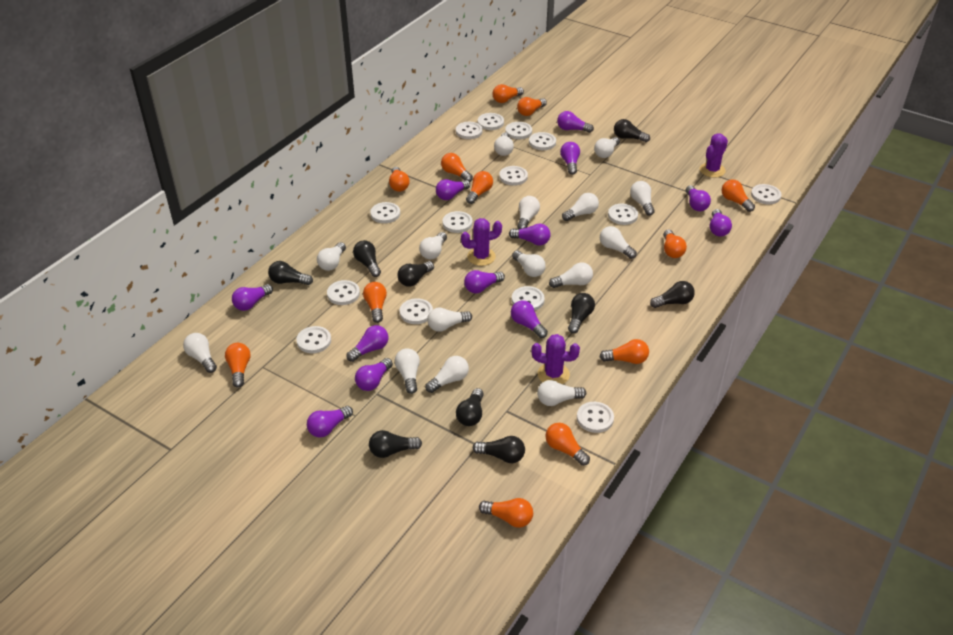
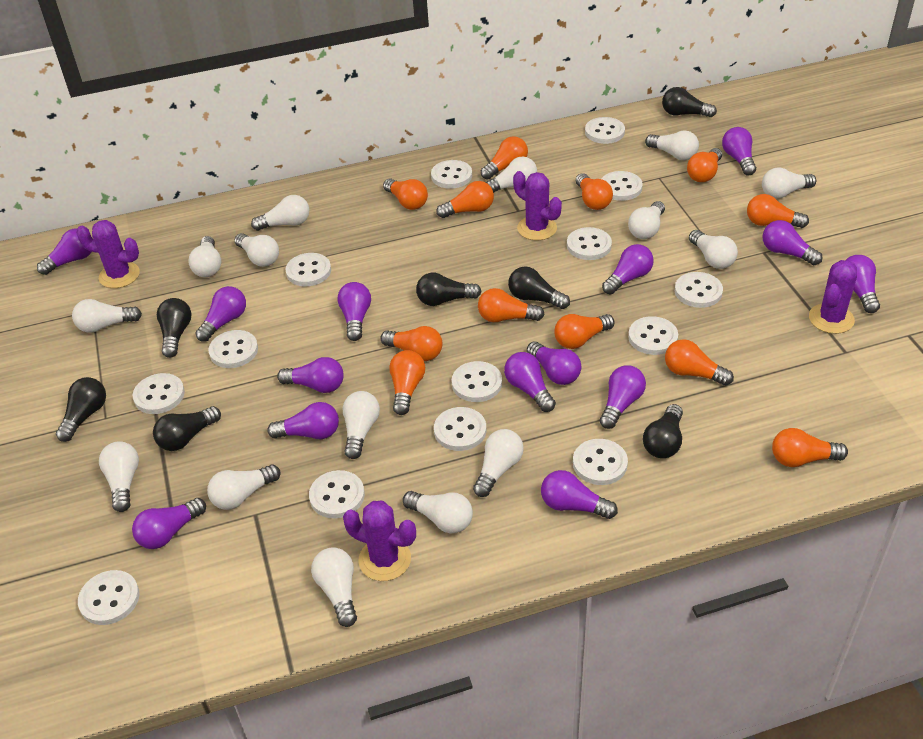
black light bulb: [268,261,313,285] [353,240,381,277] [369,430,422,458] [397,261,434,287] [456,388,484,426] [473,436,525,463] [568,293,595,333] [614,119,650,142] [650,281,695,308] = 9 -> [56,377,106,442] [153,406,221,451] [157,298,191,358] [416,273,482,306] [508,266,570,309] [643,404,683,458] [662,87,717,117] = 7
purple cactus: [461,218,502,266] [531,334,580,384] [700,133,728,178] = 3 -> [76,220,140,288] [343,501,416,581] [513,171,562,240] [809,260,857,334] = 4
purple light bulb: [232,284,273,311] [307,406,353,437] [346,325,388,362] [355,358,393,391] [436,179,470,200] [464,270,505,293] [509,223,551,245] [511,300,548,338] [557,111,594,133] [560,142,580,175] [686,185,711,211] [710,209,732,237] = 12 -> [37,228,91,275] [132,498,206,549] [195,286,246,342] [267,402,339,439] [277,357,344,393] [338,282,371,341] [504,352,556,412] [527,341,581,385] [541,470,618,519] [600,366,646,429] [602,244,654,294] [722,127,756,175] [762,220,823,265] [845,255,880,313] = 14

